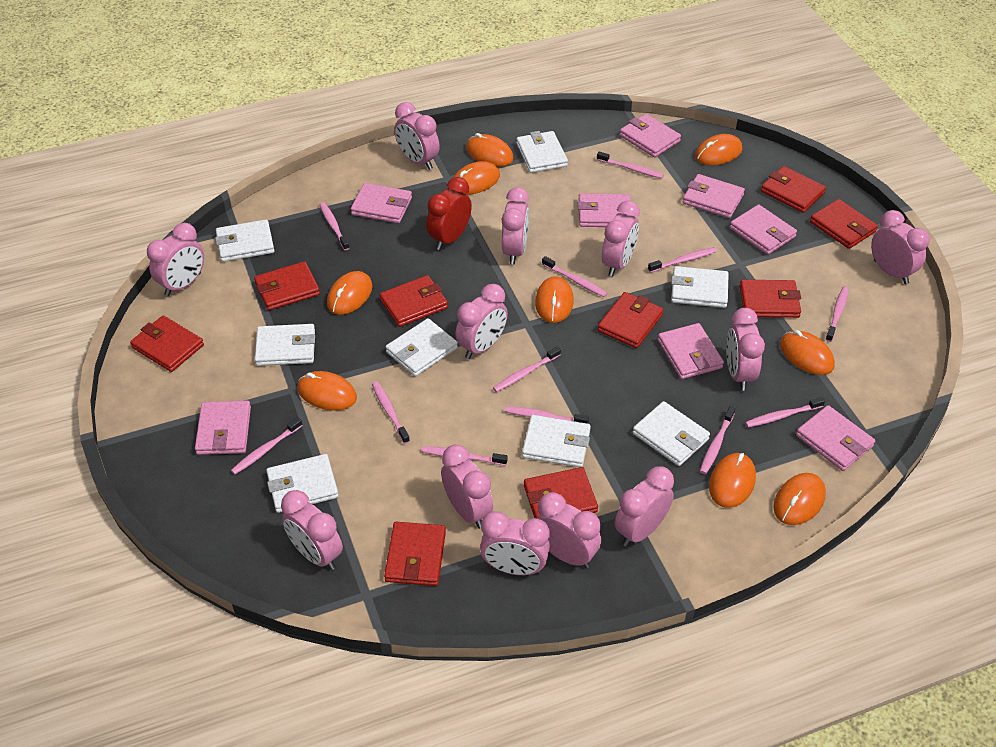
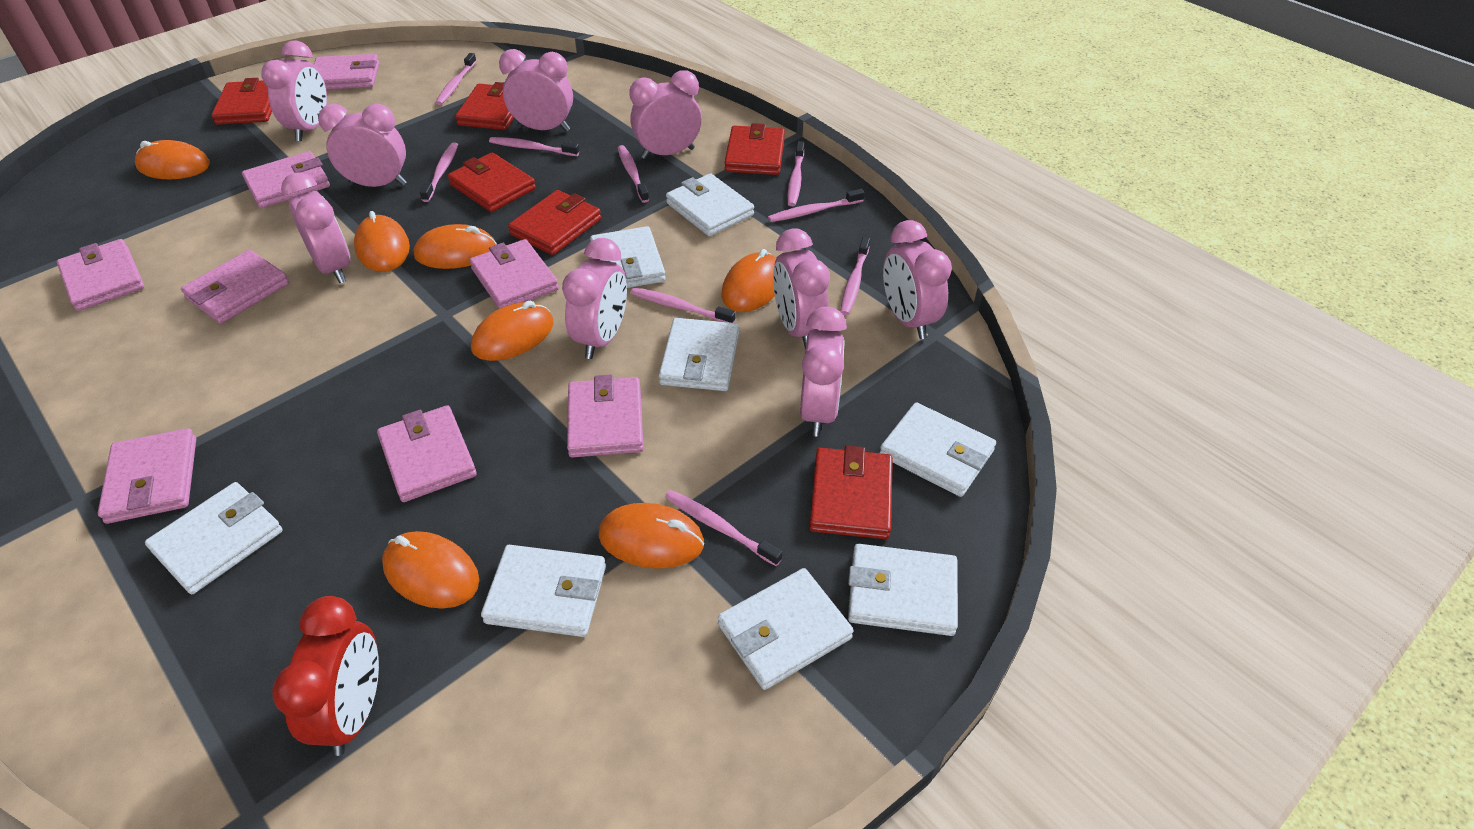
orange mouse: [298,371,357,411] [327,271,372,315] [453,161,500,195] [466,133,513,167] [535,276,574,323] [695,134,742,165] [709,453,756,508] [773,473,826,525] [780,330,835,375] = 9 -> [135,140,210,179] [354,211,410,272] [382,531,479,609] [414,224,497,269] [471,301,553,361] [599,503,704,569] [721,249,776,312] = 7
pink clock: [147,223,204,296] [281,490,343,570] [394,102,440,170] [441,445,493,529] [455,284,508,359] [480,511,550,575] [502,187,529,264] [537,492,601,568] [602,201,640,277] [615,466,674,547] [726,308,765,391] [871,210,930,284] = 12 -> [261,40,327,141] [281,172,350,283] [318,104,407,187] [499,49,573,132] [562,238,627,359] [629,70,702,159] [773,229,830,349] [800,307,847,437] [883,220,952,339] = 9
pink toothbrush: [231,417,303,474] [320,202,350,250] [372,382,410,444] [421,446,508,465] [493,346,561,392] [504,406,589,424] [542,256,608,297] [597,151,664,179] [648,247,717,273] [700,406,735,474] [745,397,825,427] [826,286,849,342] = 12 -> [420,143,458,202] [436,53,477,105] [489,137,579,156] [618,145,649,203] [630,287,736,323] [665,490,782,566] [768,189,864,222] [788,141,804,206] [840,237,870,315] = 9
red wallet: [130,315,204,372] [254,261,320,310] [380,275,448,327] [384,522,446,586] [524,467,598,518] [598,292,663,348] [740,280,801,318] [761,166,826,213] [810,199,878,249] = 9 -> [211,78,272,125] [448,153,536,212] [455,82,514,130] [508,190,601,255] [724,123,785,175] [809,445,893,539] = 6

